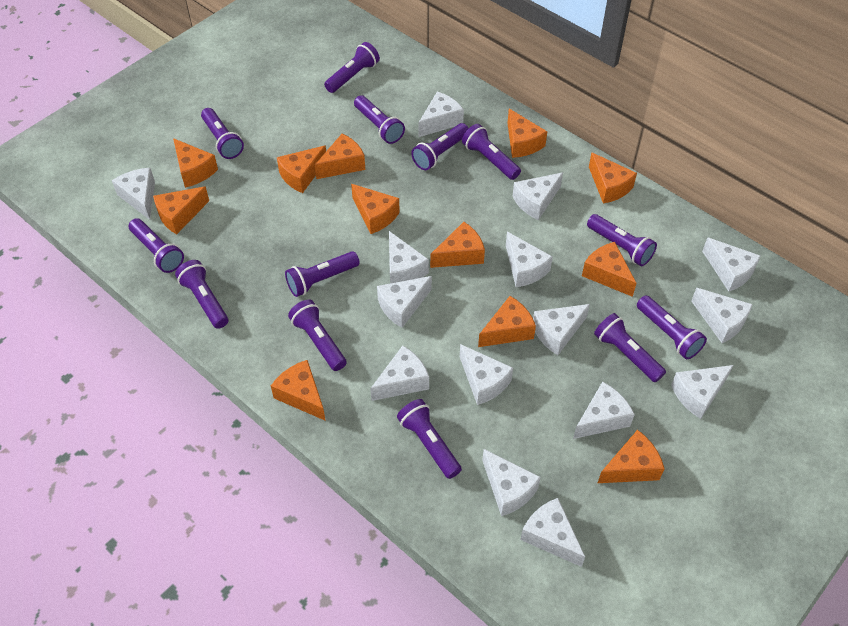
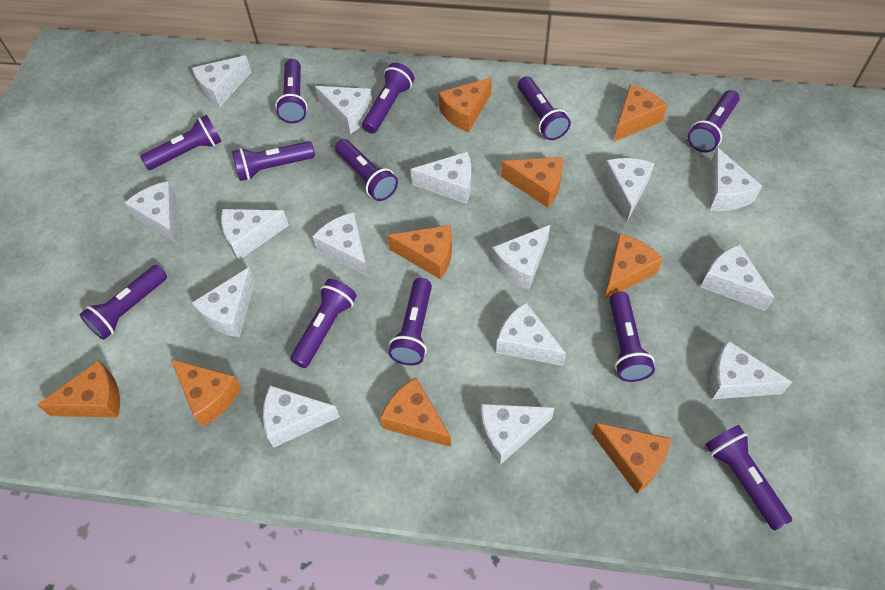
orange cheese: [153,186,209,234] [173,138,218,188] [271,360,326,421] [277,146,326,193] [315,134,365,179] [351,184,400,234] [430,222,485,268] [478,296,536,347] [507,109,547,158] [582,242,636,297] [589,152,637,204] [598,430,665,483] = 12 -> [37,360,120,417] [171,359,242,427] [380,377,451,447] [387,225,452,280] [438,77,492,132] [501,157,563,208] [592,423,671,494] [604,233,663,300] [614,84,667,142] = 9
purple flashlight: [129,218,184,273] [175,260,228,329] [201,108,244,159] [285,251,360,297] [288,299,347,371] [324,42,380,93] [354,95,405,144] [397,399,462,479] [411,123,469,170] [462,124,521,180] [587,214,657,266] [594,313,666,382] [637,295,707,359] = 13 -> [79,265,167,340] [140,115,222,170] [232,141,315,181] [275,59,308,123] [290,279,357,368] [335,139,398,201] [362,62,414,134] [388,278,432,365] [518,76,571,140] [609,292,655,382] [688,90,740,153] [705,425,792,531] = 12

